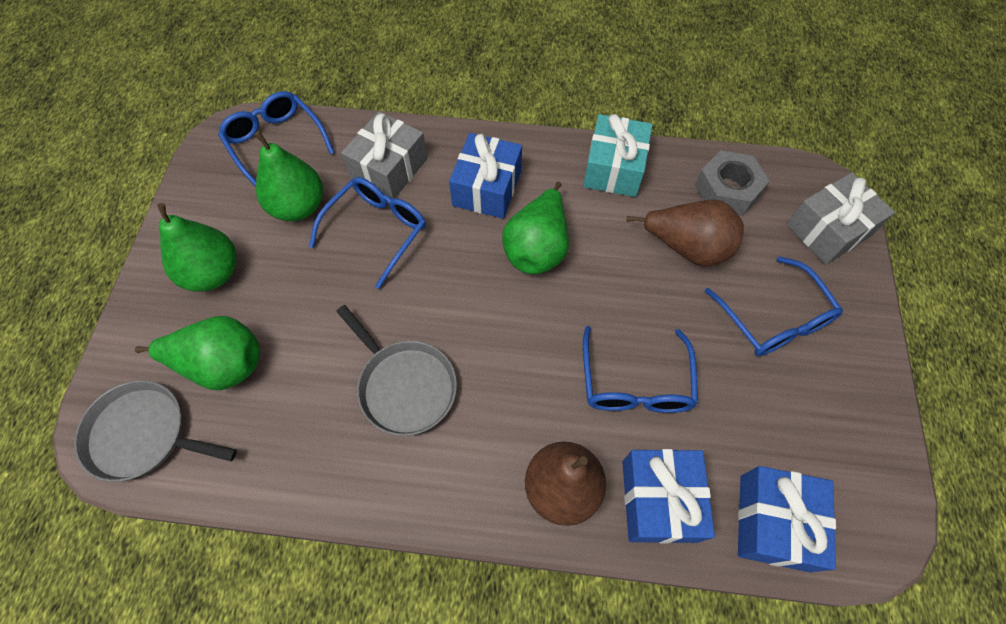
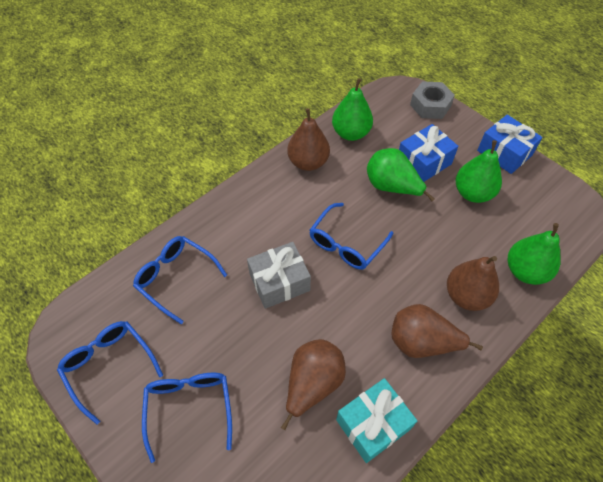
blue gift: [449,133,522,219] [622,449,715,544] [738,466,836,572] = 3 -> [399,124,458,182] [477,115,543,174] = 2
brown pear: [525,442,606,526] [626,199,744,267] = 2 -> [281,339,346,430] [287,108,330,171] [392,304,483,358] [447,256,499,311] = 4
grey gift: [341,111,428,199] [786,173,895,264] = 2 -> [247,242,311,309] = 1
grey pan: [74,380,237,482] [336,305,457,436] = 2 -> none = 0

